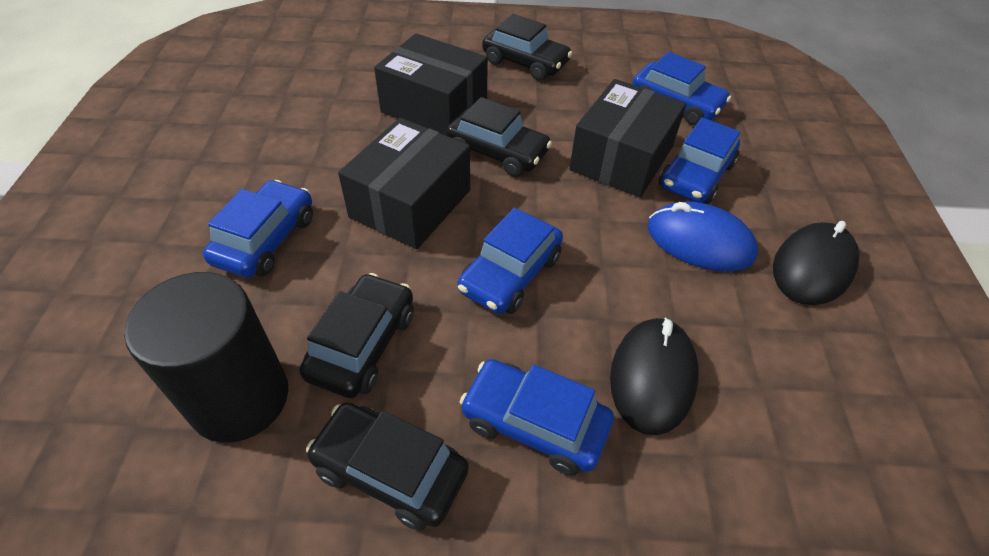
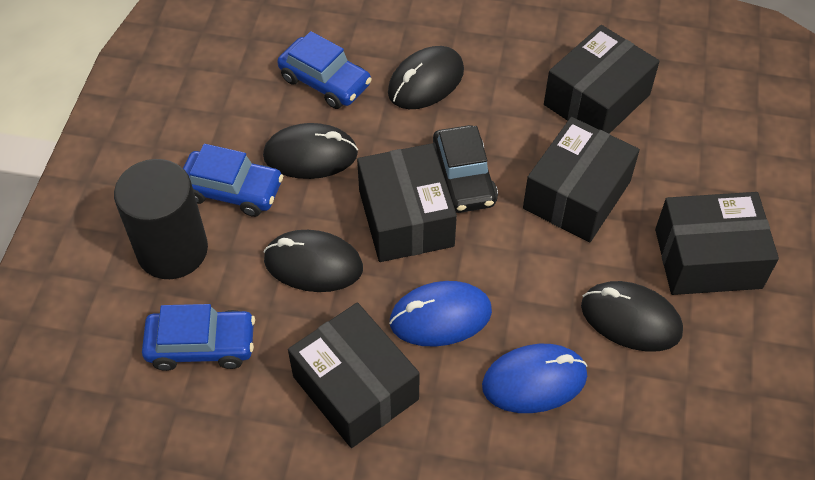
black box: [338,118,470,249] [374,33,488,135] [569,79,686,198] = 3 -> [288,302,420,448] [357,143,457,262] [523,117,640,242] [544,25,660,134] [655,192,779,295] = 5
black car: [299,273,414,398] [306,402,469,530] [446,97,552,177] [482,14,572,81] = 4 -> [432,125,498,213] = 1
black mouse: [610,318,699,435] [773,221,859,305] = 2 -> [263,123,358,179] [264,230,363,292] [388,46,464,109] [581,281,683,352] = 4
blue car: [203,180,313,278] [457,208,563,314] [460,359,614,476] [632,52,731,125] [659,117,740,204] = 5 -> [142,304,255,371] [183,144,283,217] [277,31,372,109] = 3
blue mouse: [648,202,758,271] = 1 -> [389,281,492,347] [482,344,587,413] = 2

